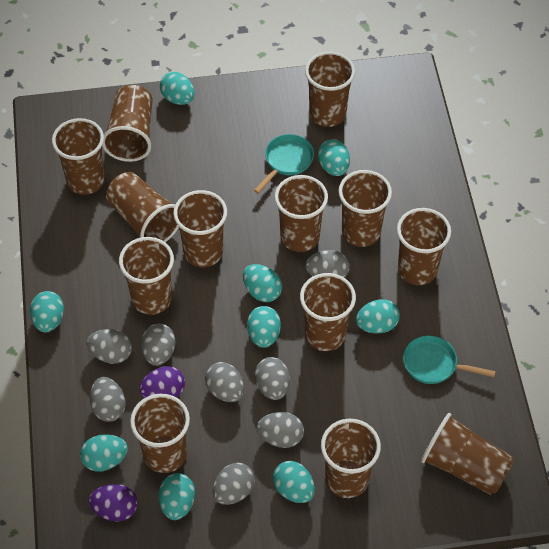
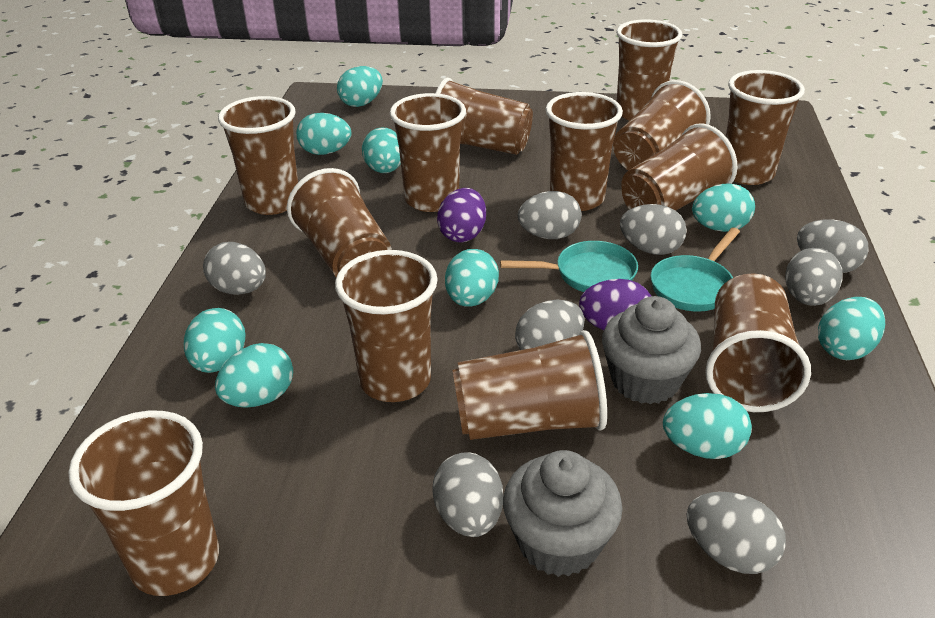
grey cupcake: none = 0 -> [503,450,622,577] [602,296,701,404] = 2

